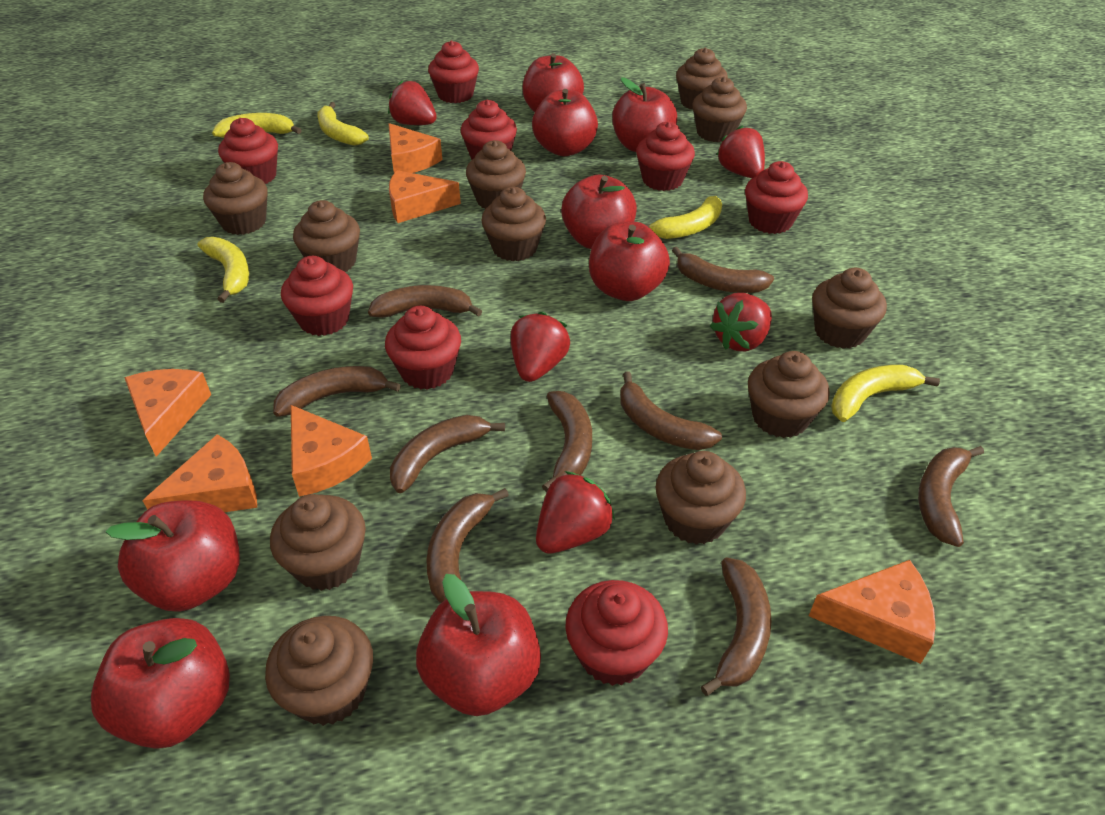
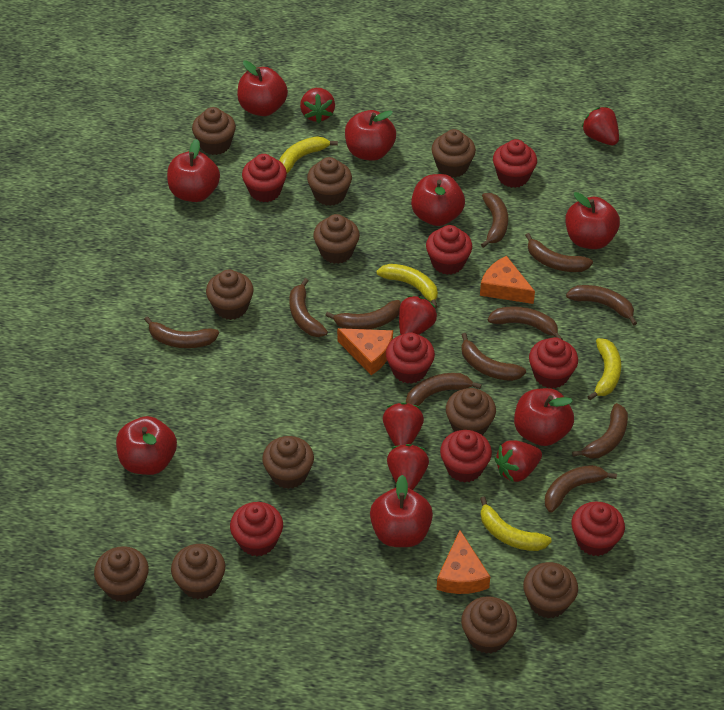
brown banana: [273,366,401,417] [368,285,482,318] [390,415,505,493] [427,488,509,603] [542,391,592,492] [620,371,722,450] [672,247,774,293] [701,557,772,696] [918,446,984,547] = 9 -> [144,316,219,348] [290,278,328,337] [325,300,401,329] [406,373,482,406] [461,333,526,381] [481,193,508,248] [488,306,563,340] [525,233,593,272] [545,465,617,513] [566,285,637,326] [572,403,628,458] = 11
orange cheese: [125,369,211,457] [142,434,257,512] [291,405,372,497] [388,123,443,173] [389,170,461,223] [809,560,936,664] = 6 -> [337,328,393,375] [436,530,490,594] [480,256,535,304] = 3
red strawberry: [388,81,437,125] [511,312,570,382] [536,471,615,554] [710,293,772,351] [717,126,765,178] = 5 -> [300,88,335,123] [383,402,424,446] [387,444,429,490] [399,296,437,335] [495,440,542,482] [581,107,619,145] = 6
yellow banana: [198,237,249,303] [212,113,302,138] [317,102,369,146] [644,196,722,239] [831,365,940,422] = 5 -> [279,136,338,174] [376,264,438,309] [480,497,552,551] [587,338,621,400] = 4

